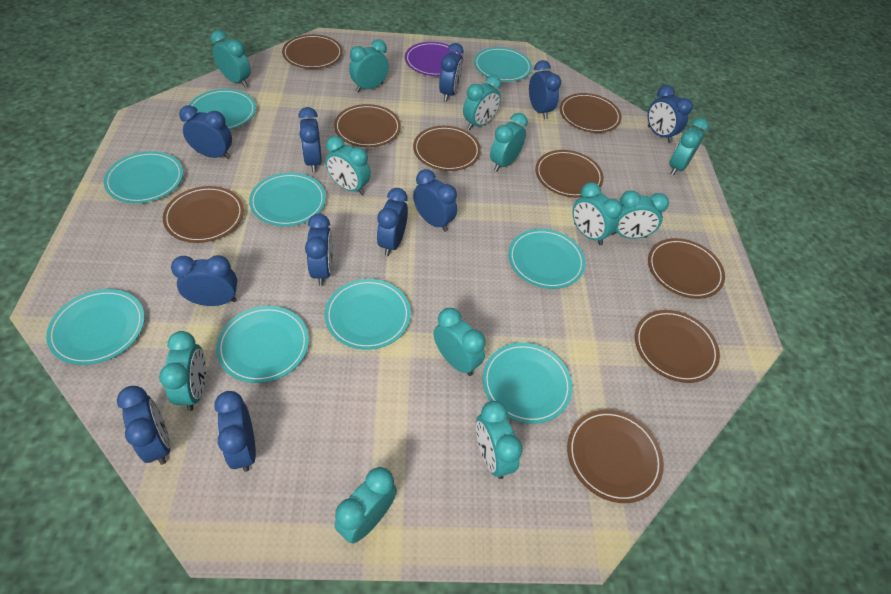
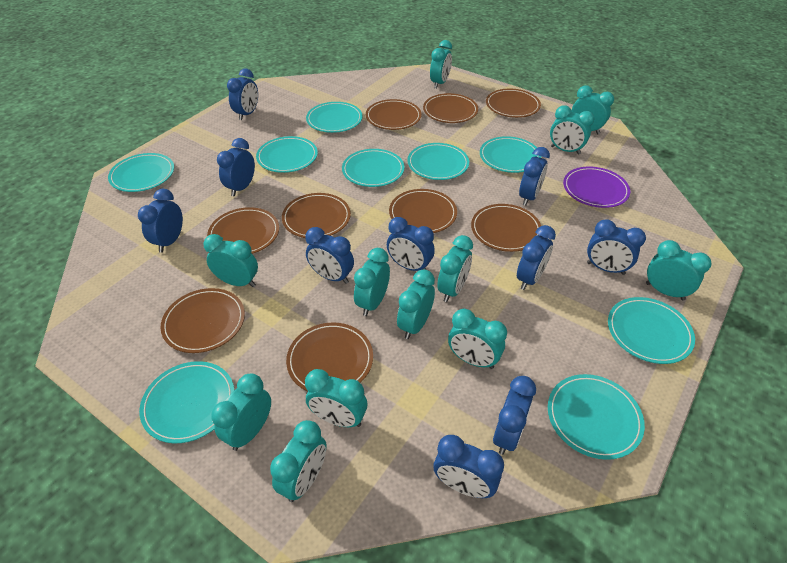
blue clock: [117,386,171,465] [171,255,237,306] [179,105,232,159] [214,391,256,472] [298,107,322,173] [305,214,333,286] [377,188,408,256] [413,169,457,232] [439,43,463,101] [529,60,561,119] [648,85,693,143] = 11 -> [138,189,183,253] [217,138,255,196] [227,69,258,120] [305,227,354,284] [387,217,435,271] [434,435,504,498] [493,376,536,455] [517,225,556,290] [519,147,550,206] [587,219,646,275] = 10

